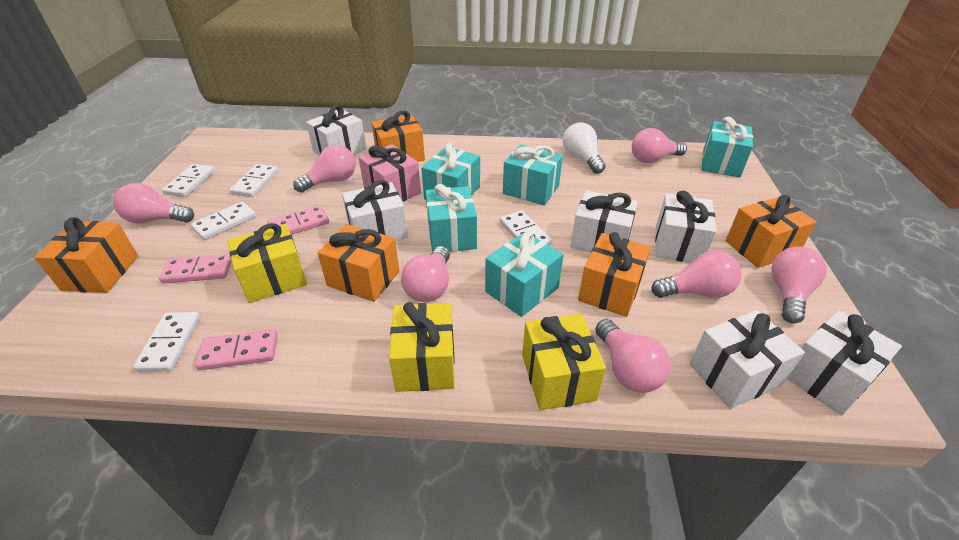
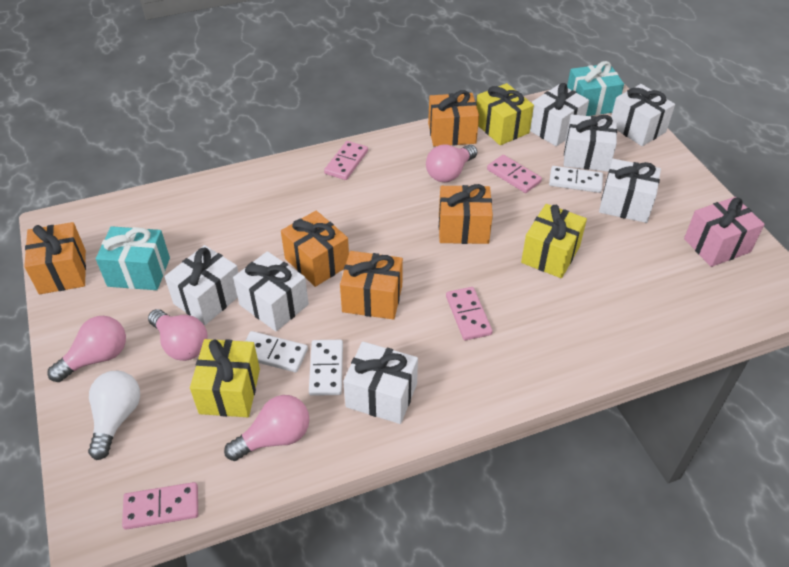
pink domino: [159,254,232,284] [195,329,278,370] [267,205,329,235] = 3 -> [122,482,198,530] [324,141,368,180] [446,287,493,341] [487,155,542,193] = 4
pink light bulb: [113,183,194,223] [293,145,356,193] [401,246,450,302] [595,319,671,393] [632,128,687,163] [651,251,741,298] [771,246,827,324] = 7 -> [48,316,126,382] [148,309,208,361] [224,395,309,461] [426,145,477,182] = 4
turquoise gift: [421,143,480,200] [425,184,477,252] [485,232,564,317] [503,144,563,206] [701,117,753,178] = 5 -> [96,226,170,290] [567,61,624,116] = 2
white domino: [133,312,200,372] [162,164,215,197] [191,202,256,240] [230,164,278,197] [500,210,552,245] = 5 -> [245,331,308,372] [309,340,343,396] [549,166,603,193] = 3
white gift: [306,105,366,155] [342,180,408,241] [571,190,638,252] [655,191,717,263] [689,310,805,409] [787,310,902,415] = 6 -> [165,245,239,325] [233,251,309,331] [343,341,418,424] [530,83,589,146] [564,114,617,172] [599,159,661,223] [611,84,675,146] = 7

